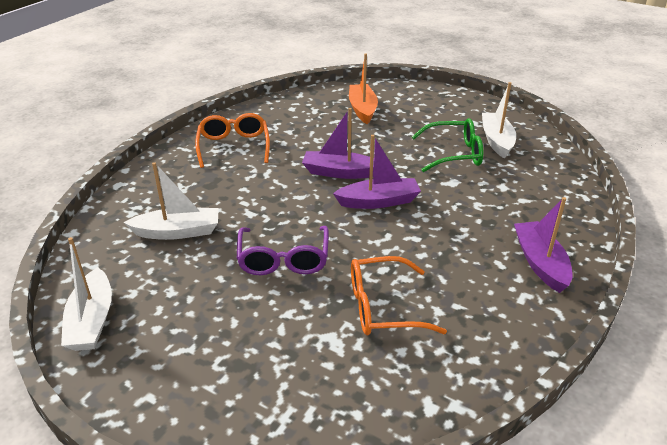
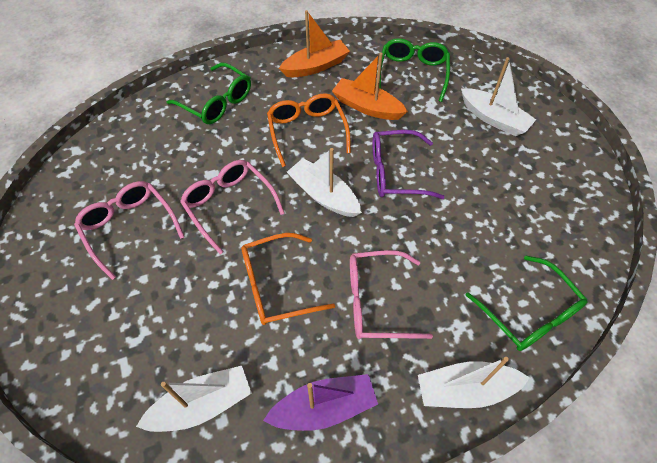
green glasses: [412,118,483,172] = 1 -> [166,63,251,124] [377,38,450,102] [465,256,587,351] = 3
orange boat: [349,53,378,124] = 1 -> [279,10,350,77] [332,52,408,120] = 2
pink glasses: none = 0 -> [74,181,184,280] [180,160,285,254] [350,250,433,339] = 3
purple boat: [302,108,374,179] [333,135,421,209] [514,197,572,293] = 3 -> [263,374,378,431] = 1
white boat: [61,237,112,351] [124,162,219,240] [482,82,516,158] = 3 -> [136,366,252,432] [287,148,362,217] [418,357,530,408] [461,57,536,136] = 4

